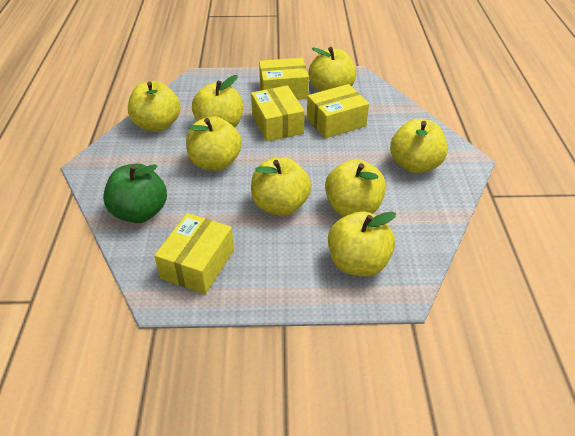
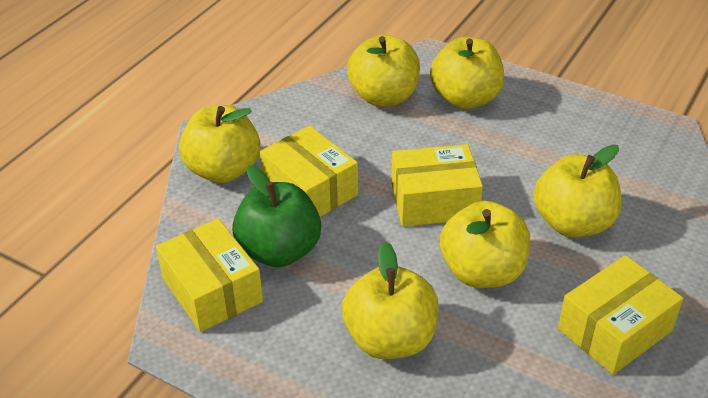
yellow apple: [128,81,180,132] [186,116,242,171] [192,75,243,127] [251,157,311,216] [309,47,356,92] [325,159,386,217] [328,211,396,276] [390,119,448,174] = 8 -> [179,105,261,183] [342,241,438,359] [347,35,420,107] [430,37,504,109] [440,201,530,288] [534,145,621,238] = 6

